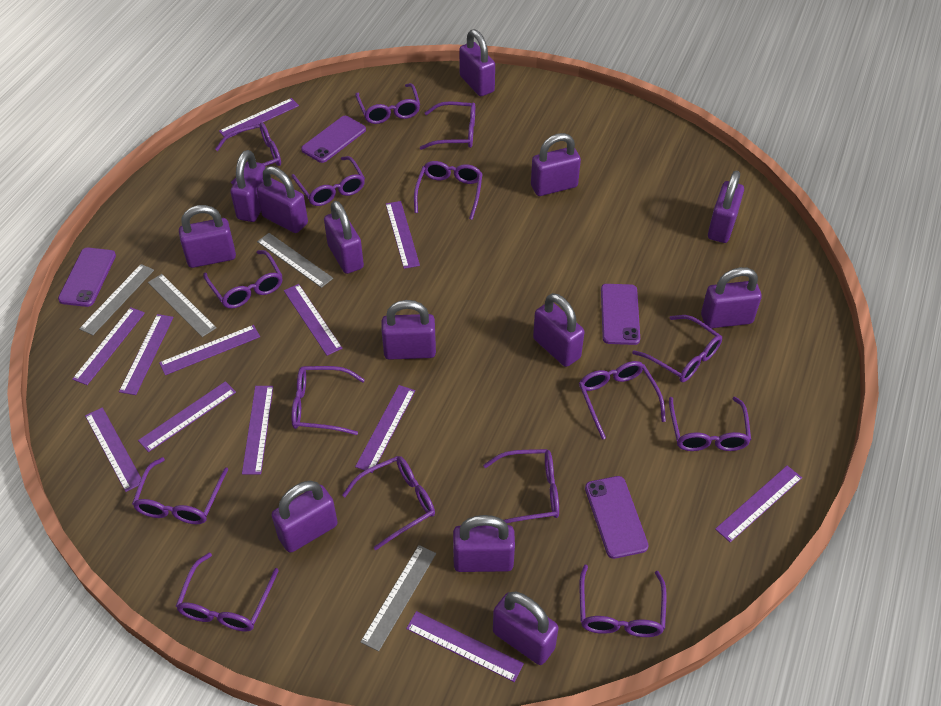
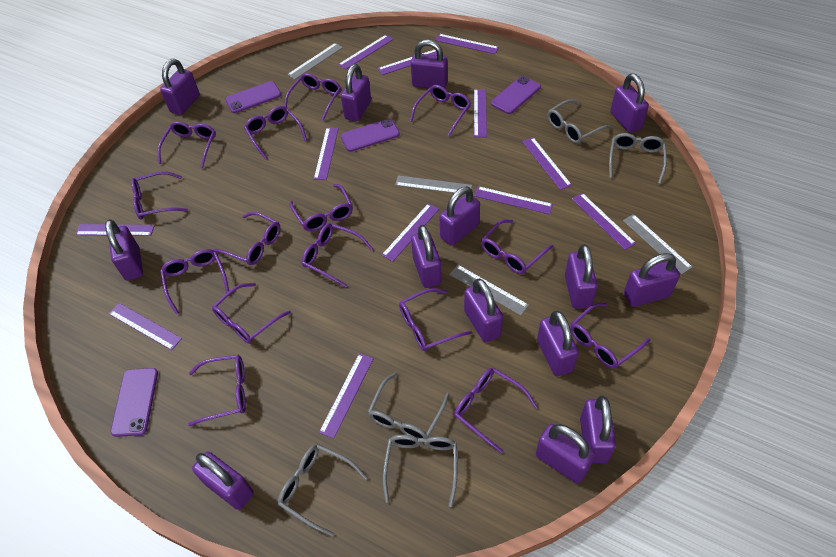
grey glasses: none = 0 -> [278,444,368,537] [368,372,450,439] [383,435,457,507] [548,99,611,144] [609,133,667,184] = 5
purple padlock: [179,205,236,268] [230,150,266,222] [257,166,308,233] [272,481,338,553] [324,201,364,274] [382,300,436,360] [453,515,515,572] [459,29,495,96] [493,592,558,665] [531,133,581,196] [533,293,584,367] [701,267,762,328] [708,171,744,243] = 13 -> [105,219,143,281] [160,59,200,115] [192,452,254,510] [341,64,371,122] [411,40,448,88] [411,225,442,288] [440,186,480,246] [464,279,503,343] [536,424,596,484] [537,311,579,376] [565,244,598,309] [580,396,616,463] [610,74,649,133] [624,253,680,307] = 14

